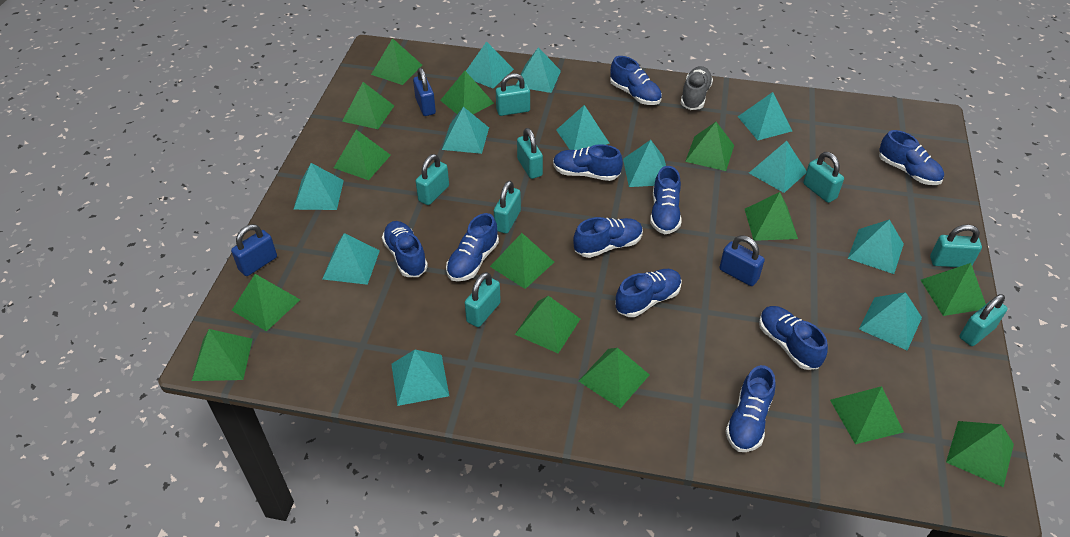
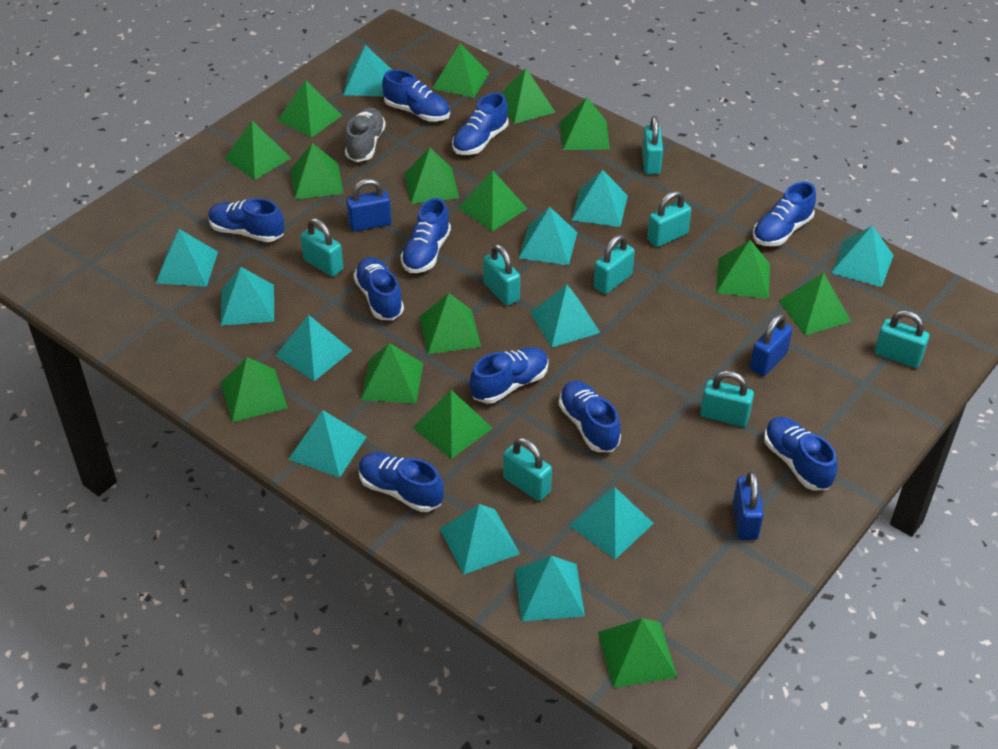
green pyramid: [192,329,253,381] [232,274,300,331] [334,130,391,180] [342,82,394,129] [371,38,422,85] [440,71,494,114] [490,233,554,289] [515,296,580,353] [579,348,650,409] [685,122,734,171] [745,192,798,241] [830,386,904,444] [921,263,986,316] [946,421,1014,487] = 14 -> [221,357,288,422] [225,121,291,180] [278,80,342,138] [291,143,344,199] [361,343,423,404] [405,148,459,204] [412,390,492,459] [419,293,481,354] [432,43,489,98] [458,170,527,231] [501,68,556,124] [560,98,610,150] [598,619,677,688] [716,240,770,299] [779,273,851,335] = 15

